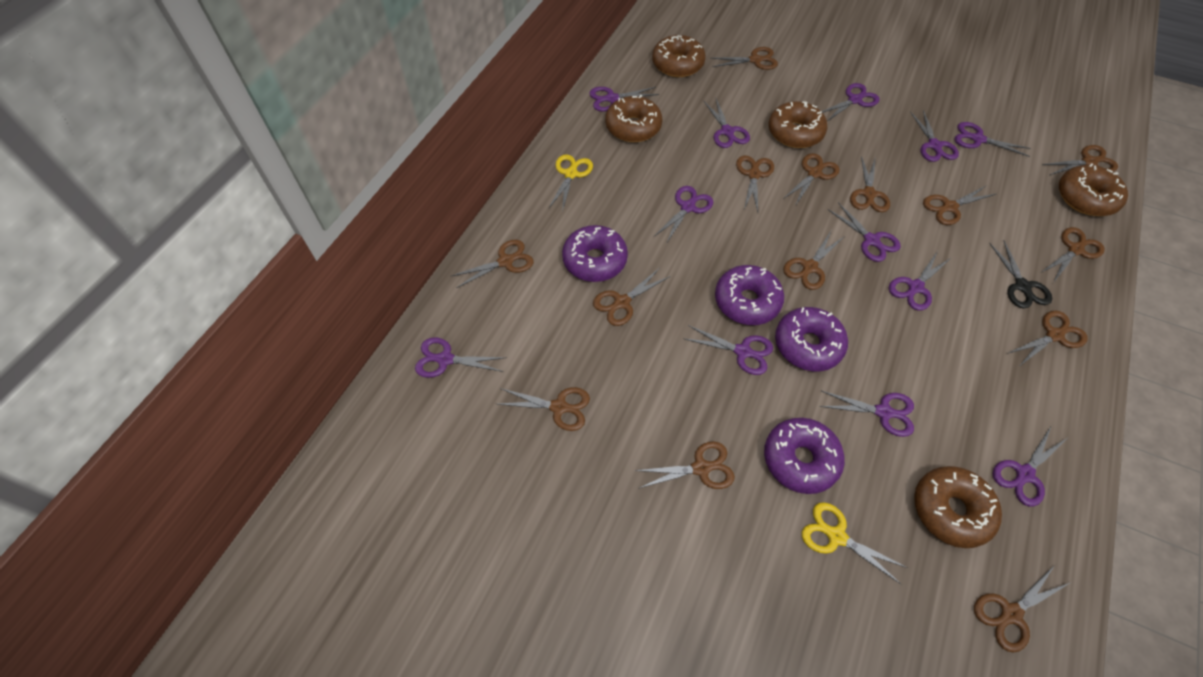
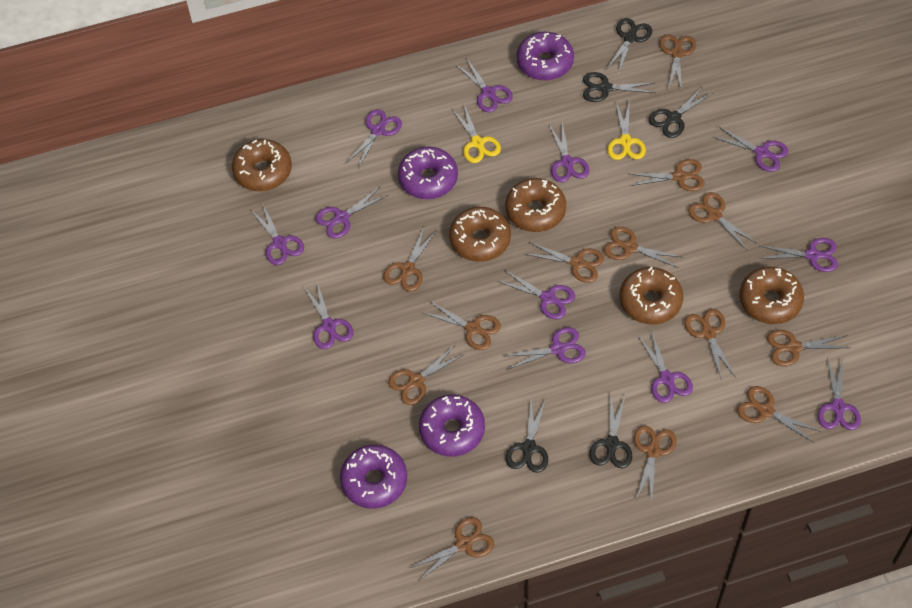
black scissors: [989,240,1052,309] = 1 -> [505,400,548,473] [583,72,655,102] [589,393,633,469] [606,18,652,72] [649,86,713,138] = 5
brown scissors: [452,240,534,288] [498,387,590,431] [593,268,670,326] [634,441,735,489] [711,47,778,70] [736,155,774,212] [783,153,840,206] [783,231,845,290] [850,156,890,212] [923,186,996,225] [974,565,1070,653] [1007,311,1088,365] [1040,227,1105,283] [1042,145,1118,175] = 14 -> [383,227,437,292] [388,345,463,405] [410,517,494,580] [422,301,501,350] [525,242,604,283] [604,227,682,268] [629,159,705,191] [634,425,677,504] [659,34,696,92] [684,309,736,378] [688,192,758,251] [737,386,821,443] [767,330,850,366] = 13

